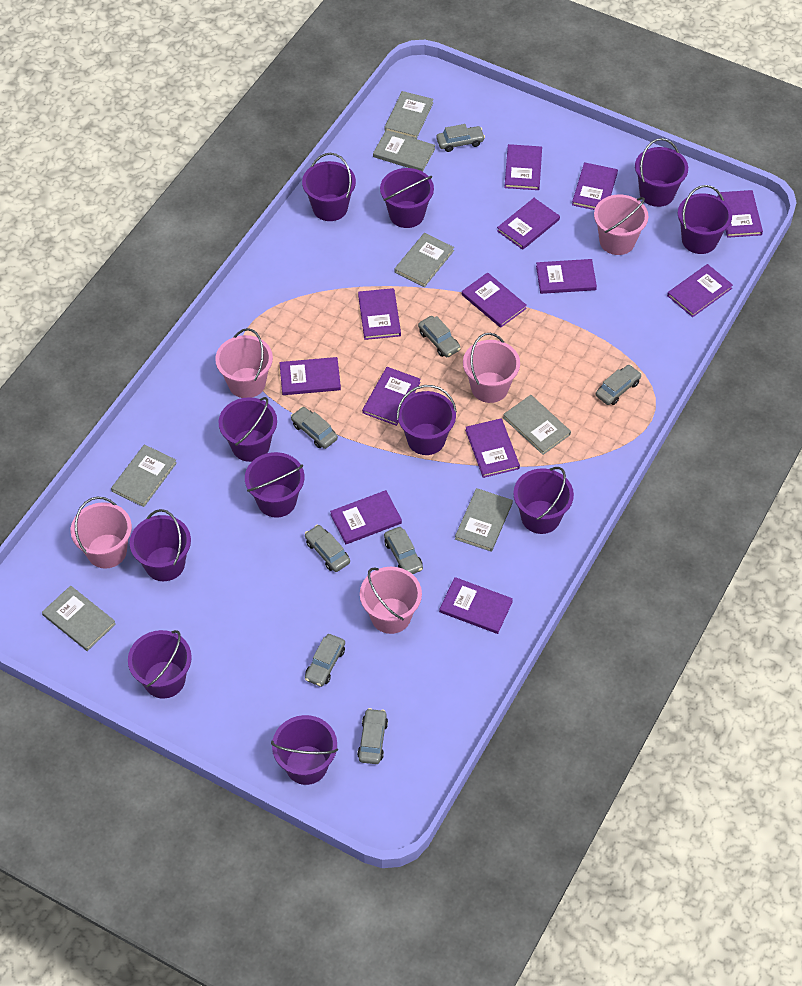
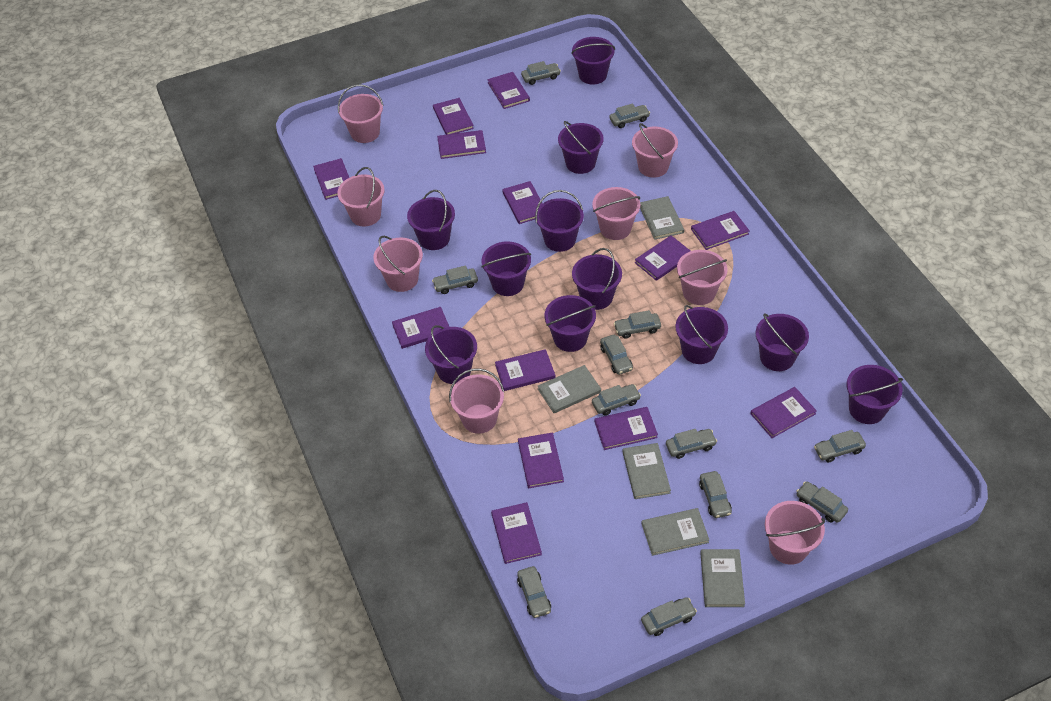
grey book: [42,586,116,651] [111,444,177,507] [373,130,435,172] [384,91,434,139] [394,233,454,287] [455,488,513,552] [503,395,571,455] = 7 -> [538,365,601,413] [622,443,671,499] [640,196,684,240] [641,508,709,556] [700,549,745,607] = 5
grey car: [291,407,338,449] [305,525,350,572] [305,634,345,687] [357,708,388,764] [384,527,423,574] [418,316,461,357] [436,124,485,152] [596,365,642,405] = 8 -> [432,266,478,294] [517,566,551,618] [521,61,561,85] [592,384,641,415] [600,335,633,375] [609,103,650,128] [614,310,661,339] [641,597,697,636] [666,429,717,459] [699,471,732,518] [796,482,848,523] [814,430,866,463] = 12
pink bucket: [71,497,132,569] [215,328,273,398] [360,567,422,634] [463,333,520,403] [594,195,648,255] = 5 -> [337,167,384,227] [338,85,384,143] [373,236,423,292] [449,368,504,434] [592,187,640,240] [632,123,678,178] [677,250,727,305] [765,501,825,565] = 8

